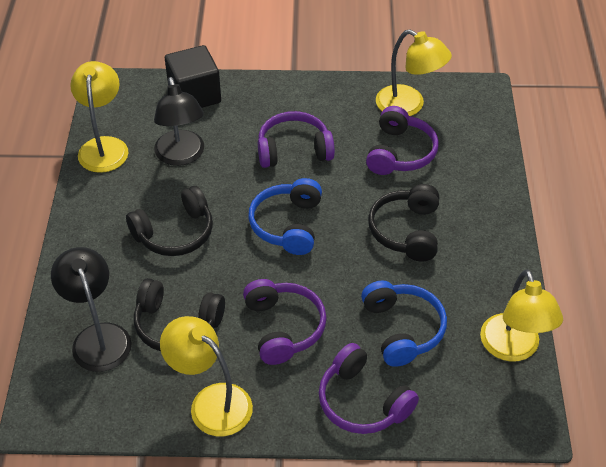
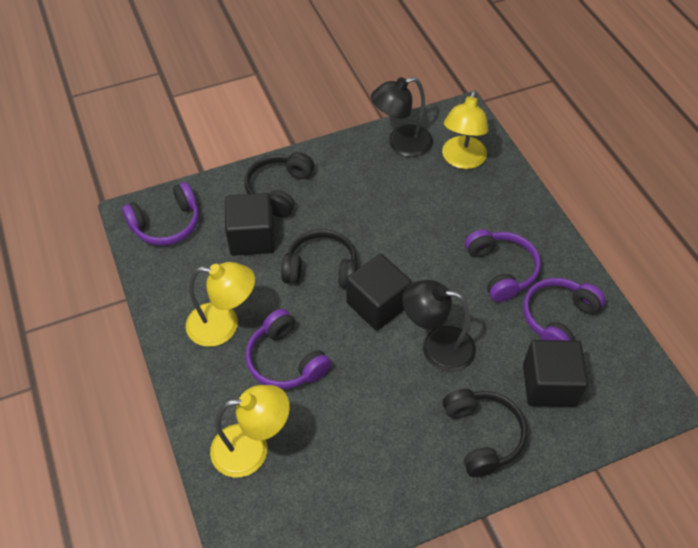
black cube: [165,45,221,108] = 1 -> [225,193,275,256] [346,254,412,331] [523,340,588,407] = 3
blue headphones: [248,178,322,255] [361,281,447,367] = 2 -> none = 0
yellow lamp: [70,61,128,173] [160,316,253,436] [376,30,452,116] [480,269,563,362] = 4 -> [186,262,255,347] [210,385,290,477] [442,90,488,169] = 3

